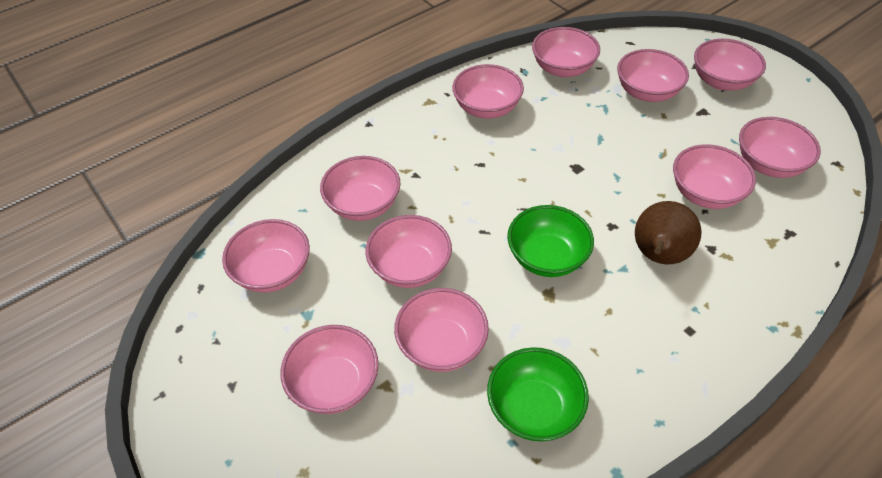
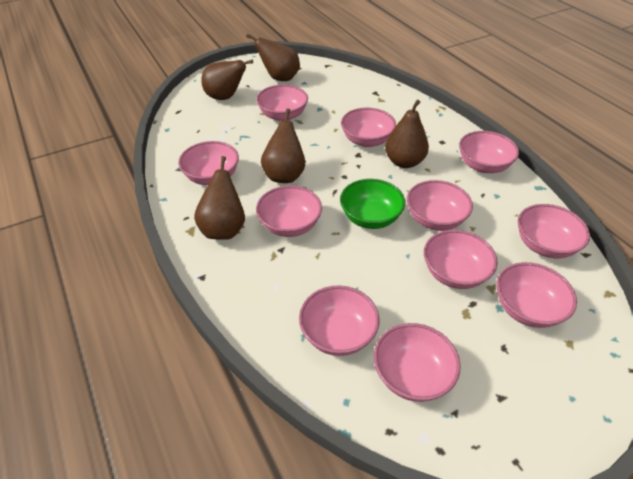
brown pear: [635,201,702,264] = 1 -> [194,156,245,240] [201,60,253,100] [246,34,300,81] [261,108,305,183] [385,100,429,168] = 5
green bowl: [487,347,589,441] [507,205,594,277] = 2 -> [340,179,405,229] = 1

